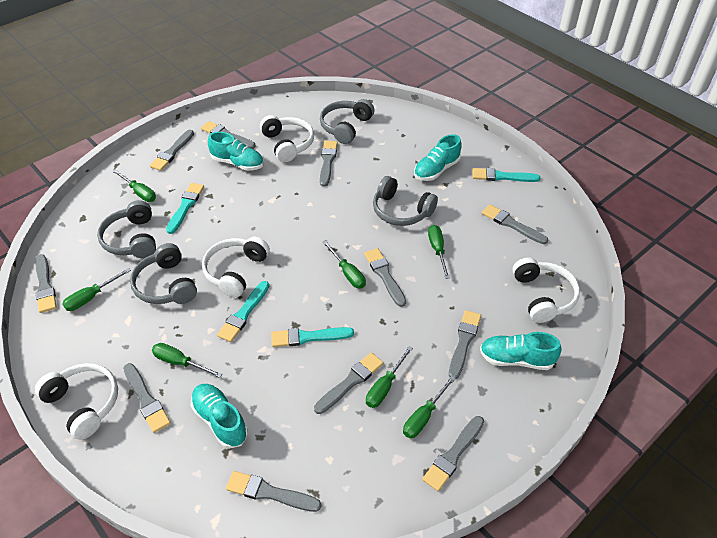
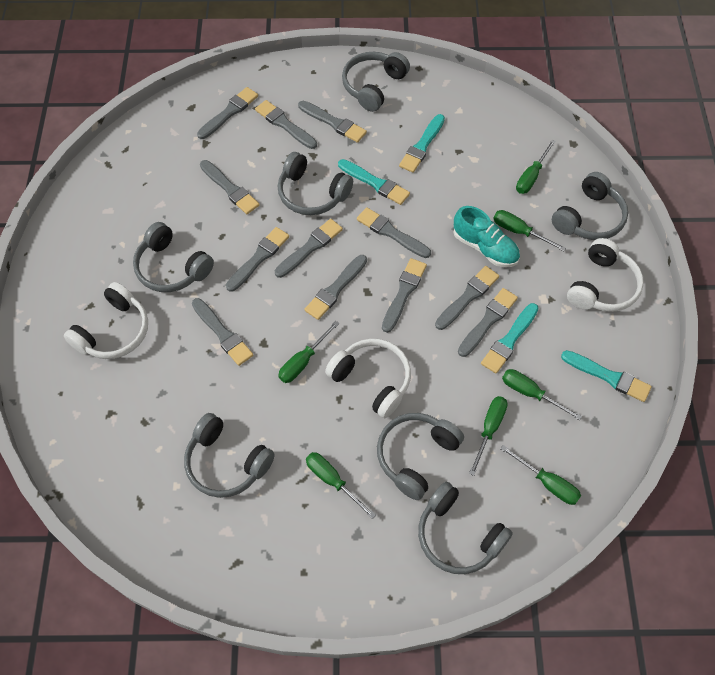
grey brush: [35,254,57,313] [123,363,171,433] [150,130,194,171] [201,121,256,149] [226,471,322,512] [314,352,383,414] [320,141,338,187] [364,248,406,307] [422,416,484,491] [449,310,481,379] [482,204,548,244] = 11 -> [192,298,253,366] [197,87,258,139] [200,160,259,214] [226,227,289,292] [255,100,317,149] [275,219,343,278] [298,101,367,143] [304,255,367,320] [357,207,431,258] [382,258,427,333] [435,266,499,330] [458,288,518,357] = 12
grey headphones: [97,200,156,258] [130,243,197,304] [320,99,374,144] [373,176,438,226] = 4 -> [133,222,214,292] [184,413,275,498] [278,152,353,215] [342,52,410,112] [377,413,464,500] [418,482,513,574] [552,172,628,240] = 7
turquoise shoe: [191,384,248,449] [208,132,264,171] [414,134,462,181] [480,332,561,370] = 4 -> [453,206,520,267] = 1
white headphones: [35,363,118,440] [202,237,270,298] [260,115,314,162] [512,258,580,323] = 4 -> [64,282,148,359] [325,339,411,418] [567,238,644,312] = 3

